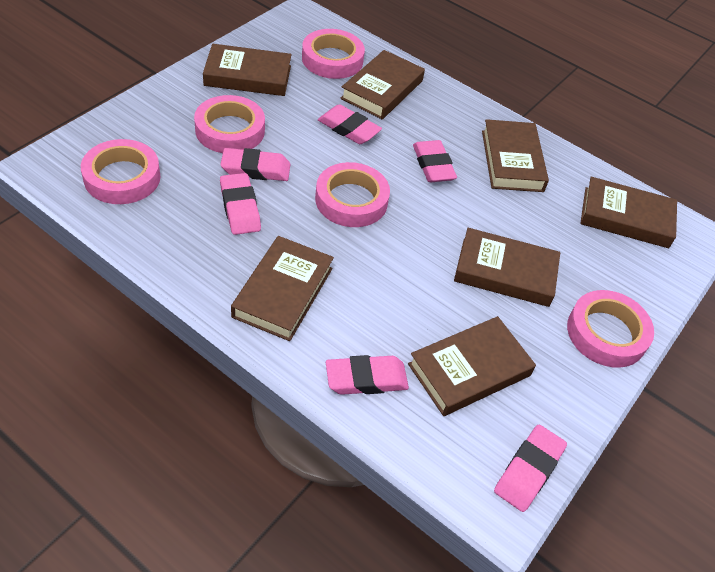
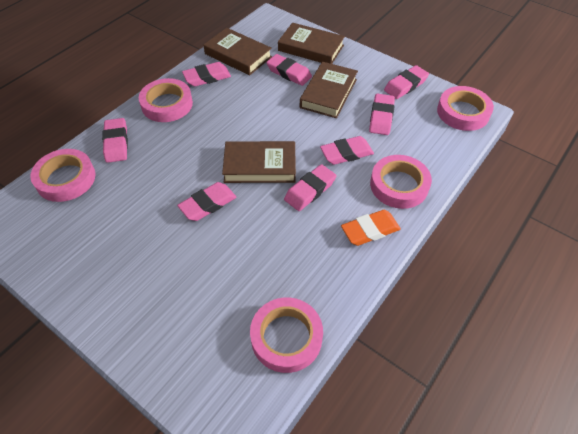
brown book: [203,44,291,96] [231,236,334,341] [340,50,425,119] [408,316,536,416] [454,228,560,307] [482,119,549,192] [580,177,677,248] = 7 -> [203,28,272,75] [222,141,296,183] [278,23,345,64] [300,62,358,118] = 4
orange eraser: none = 0 -> [341,210,401,246] = 1
pink eraser: [220,148,290,181] [220,173,261,235] [318,104,382,144] [326,355,409,395] [413,140,457,182] [494,425,567,512] = 6 -> [102,118,128,163] [177,182,237,221] [182,62,231,86] [266,54,312,86] [284,164,336,211] [320,136,374,165] [369,93,395,135] [384,65,429,99] = 8

